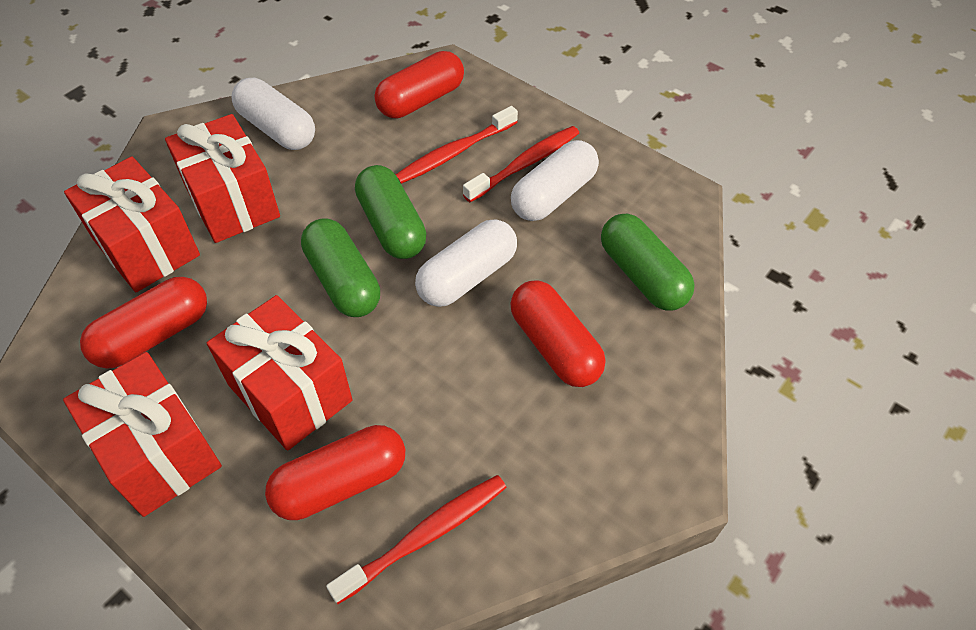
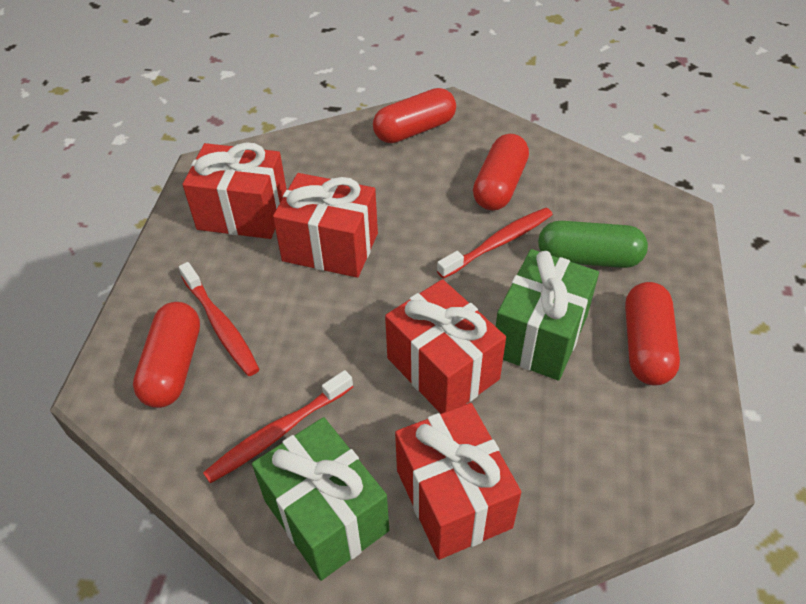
green capsule: [301,218,380,317] [355,165,427,259] [601,213,695,311] = 3 -> [538,221,648,268] = 1
green gift: none = 0 -> [252,417,389,581] [496,249,599,381] = 2
white capsule: [231,78,315,150] [415,219,517,307] [511,140,599,221] = 3 -> none = 0

